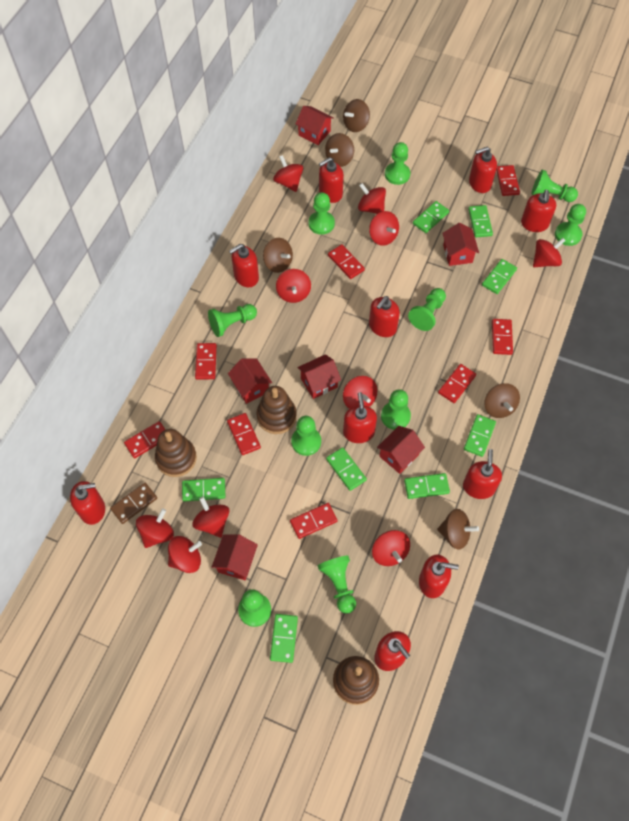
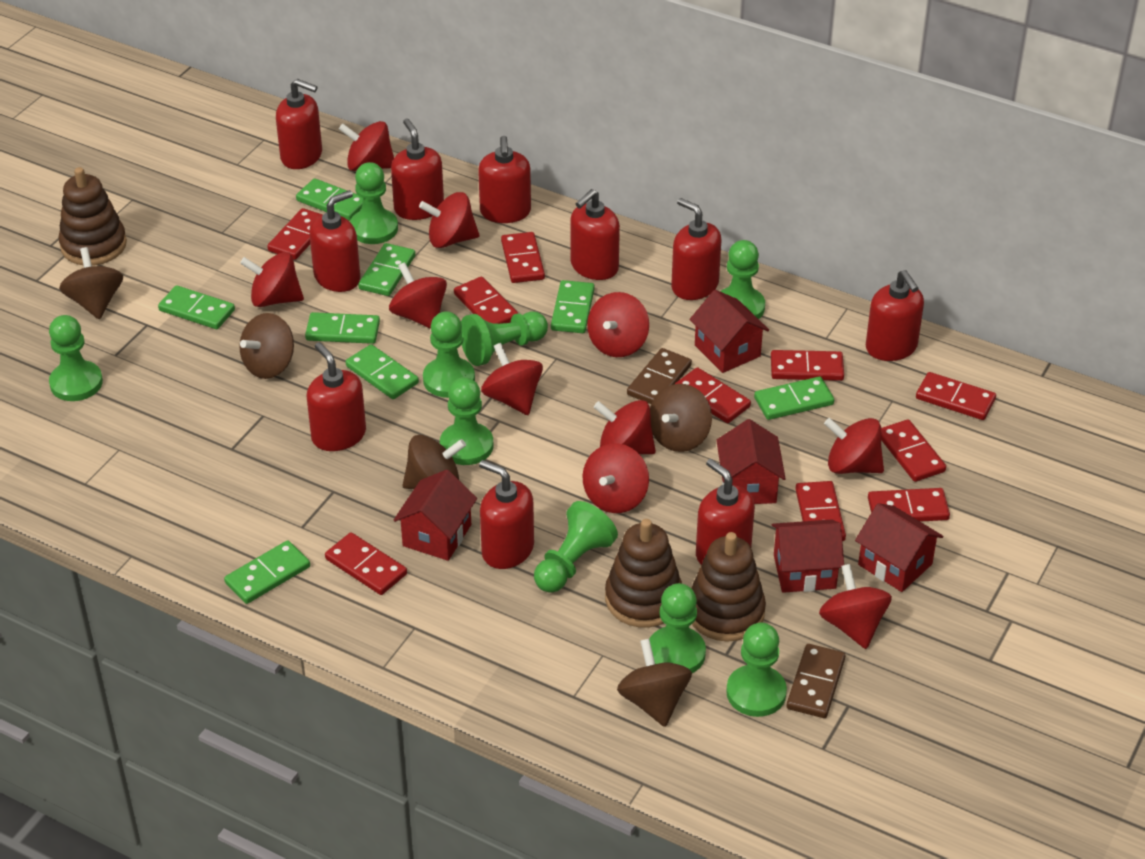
brown domino: [110,483,157,524] = 1 -> [627,348,692,404] [787,644,845,718] = 2
green pawn: [208,304,257,337] [238,589,271,627] [291,416,321,456] [308,192,335,235] [318,555,356,614] [381,389,411,430] [385,142,410,185] [408,288,446,331] [531,169,578,202] [555,204,586,246] = 10 -> [49,315,103,401] [350,162,398,244] [423,311,475,398] [440,377,493,465] [461,311,548,366] [534,501,618,593] [649,583,706,673] [720,240,765,319] [726,623,787,717] = 9
red domino: [124,421,166,458] [195,343,217,379] [227,413,261,455] [290,503,338,539] [328,244,365,279] [438,364,476,403] [492,319,513,355] [496,165,520,196] = 8 -> [267,208,323,260] [325,532,407,595] [454,277,518,324] [501,232,545,283] [675,367,751,423] [771,350,844,381] [795,481,846,541] [868,488,950,522] [881,419,946,482] [916,372,996,420] = 10
red house: [212,534,258,580] [228,359,272,404] [296,106,334,145] [298,354,341,399] [377,426,425,474] [442,223,479,266] = 6 -> [393,470,477,561] [689,290,769,373] [716,419,786,504] [772,519,844,593] [855,503,943,592] = 5

